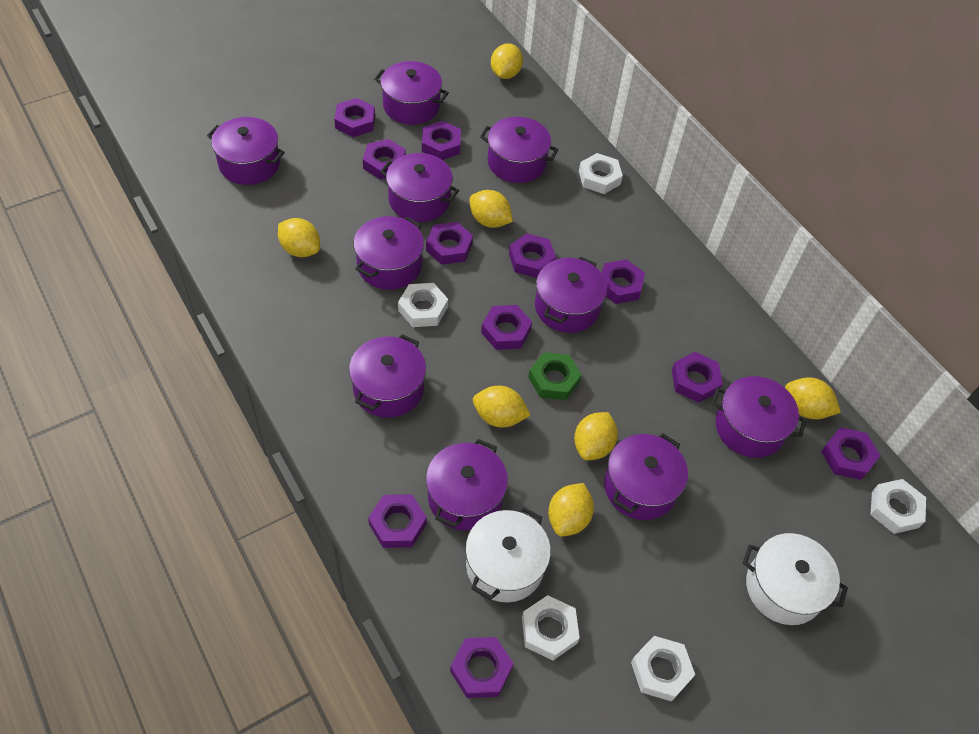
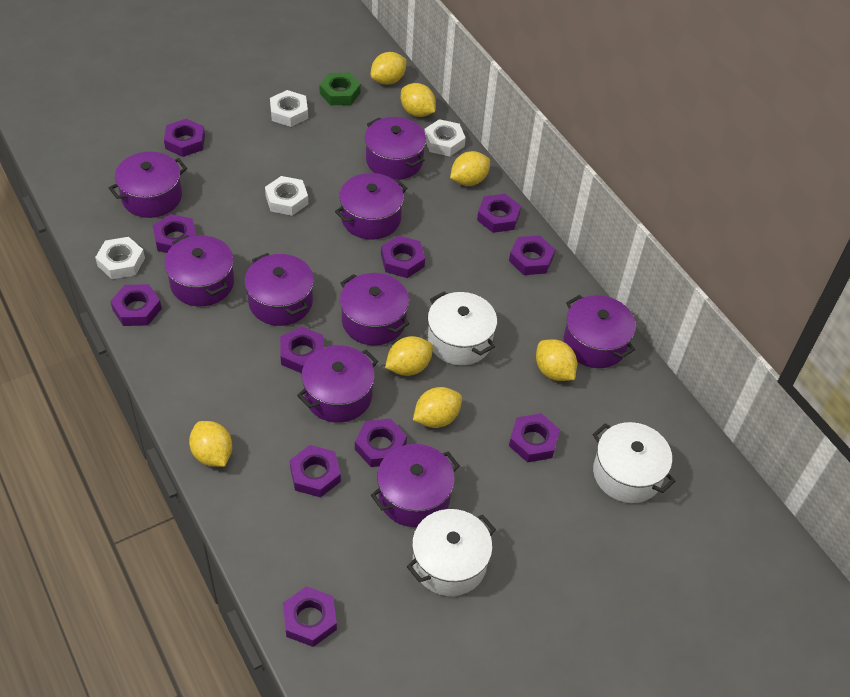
purple pot: [207,117,285,185] [349,334,426,418] [354,216,424,290] [374,61,449,125] [380,153,459,222] [426,439,508,531] [480,117,558,183] [535,256,607,333] [604,433,688,520] [711,376,806,458] = 10 -> [109,152,187,218] [164,235,234,307] [245,253,314,326] [297,345,378,423] [335,173,407,240] [340,273,409,345] [365,117,426,180] [371,444,460,527] [564,295,636,368] = 9
white nut: [398,283,448,327] [522,595,580,660] [579,153,623,194] [631,636,695,702] [870,479,926,534] = 5 -> [95,237,145,279] [265,176,308,216] [270,90,308,127] [424,119,466,156] = 4
white pot: [465,507,551,602] [743,533,848,625] = 2 -> [407,509,496,596] [428,291,497,365] [593,422,676,503] = 3

